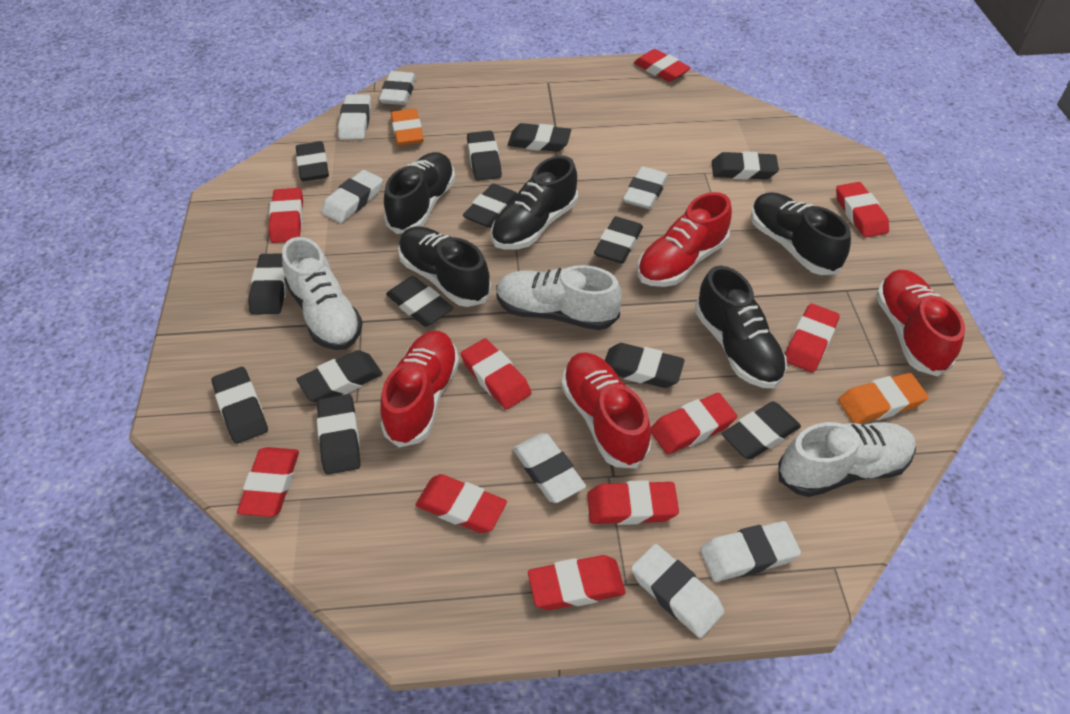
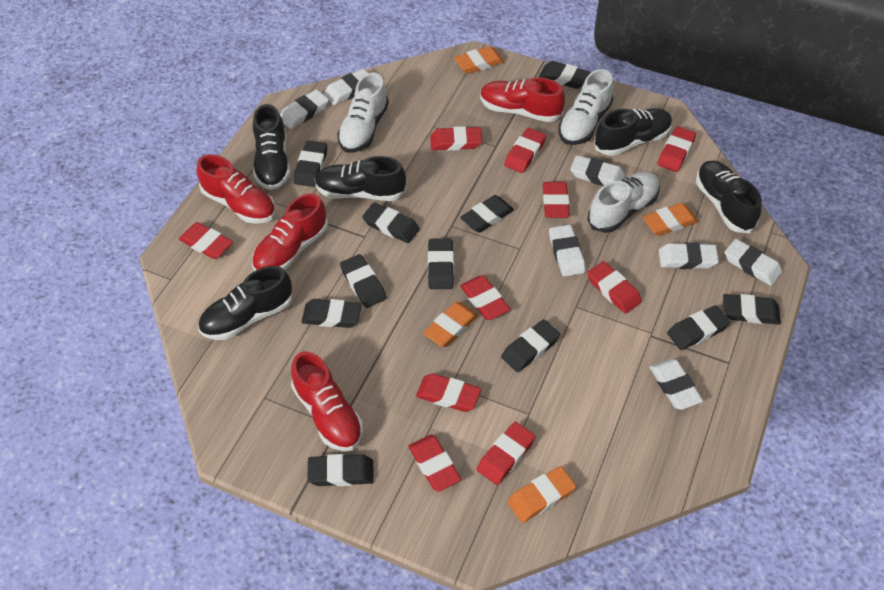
black eraser: [211,367,268,444] [248,254,287,315] [296,141,329,181] [296,350,383,403] [317,394,361,475] [386,276,453,327] [463,184,518,228] [467,131,502,181] [508,123,571,152] [594,216,643,264] [605,343,685,388] [712,151,779,180] [722,401,801,460] = 13 -> [294,140,327,187] [301,299,362,328] [307,454,374,486] [340,254,387,308] [362,203,420,243] [428,239,454,289] [460,195,514,233] [501,319,560,372] [539,61,591,89] [667,305,730,350] [723,294,781,325] = 11
orange eraser: [391,109,424,146] [838,373,928,424] = 2 -> [423,302,478,347] [454,46,504,74] [507,466,576,523] [643,203,698,236] = 4

